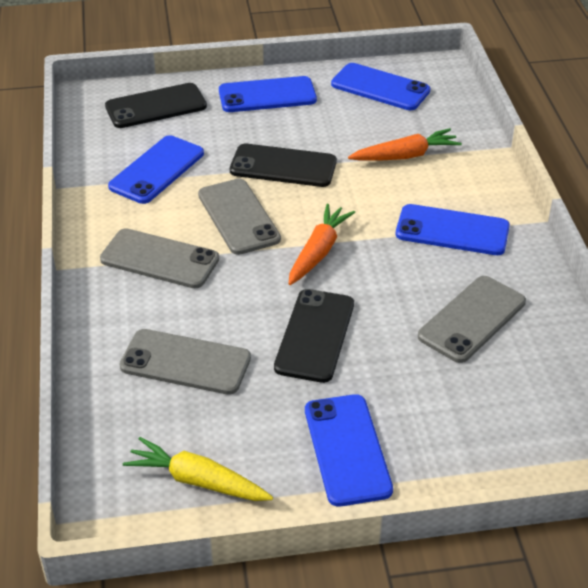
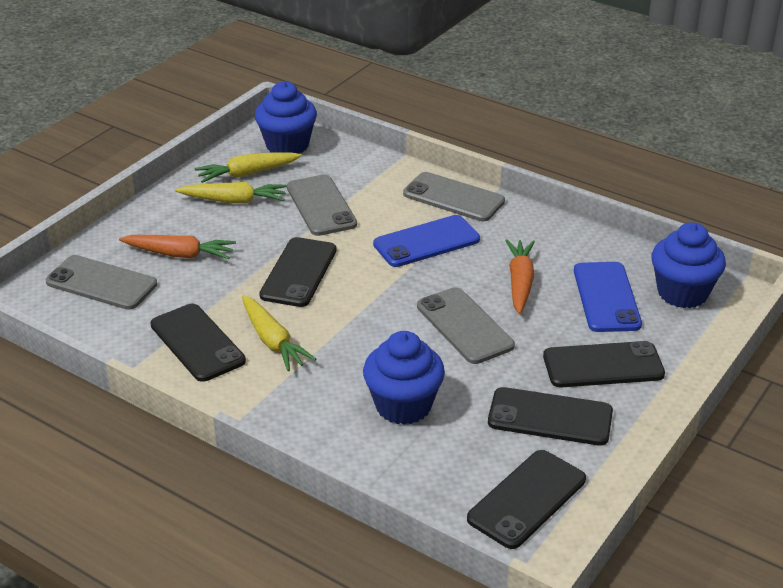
black phone: [105,83,207,128] [230,144,337,187] [274,289,354,383] = 3 -> [151,304,246,382] [259,237,337,307] [467,450,586,549] [488,387,613,446] [543,341,665,387] = 5
blue cupcake: none = 0 -> [255,81,317,154] [363,331,445,425] [651,222,726,308] = 3
blue phone: [108,135,204,204] [219,76,317,112] [305,394,393,507] [331,63,430,110] [396,204,510,255] = 5 -> [373,215,480,267] [574,262,642,332] = 2
yellow carrot: [123,437,273,501] = 1 -> [175,182,287,203] [195,152,302,183] [242,295,316,371] = 3

